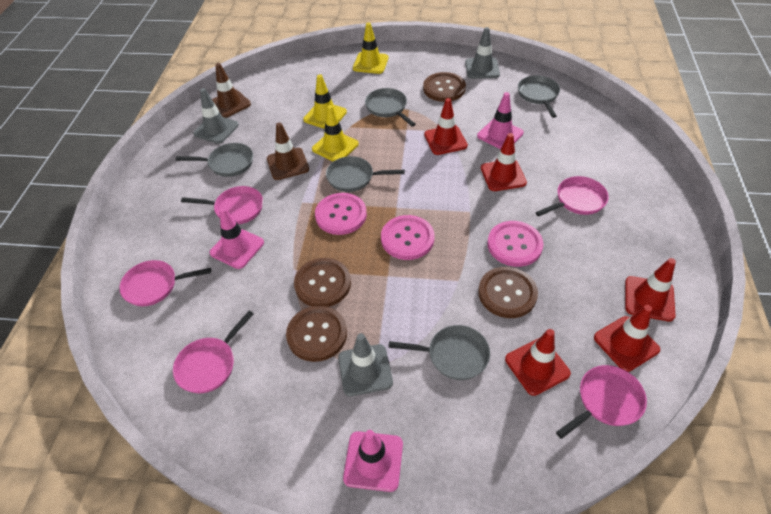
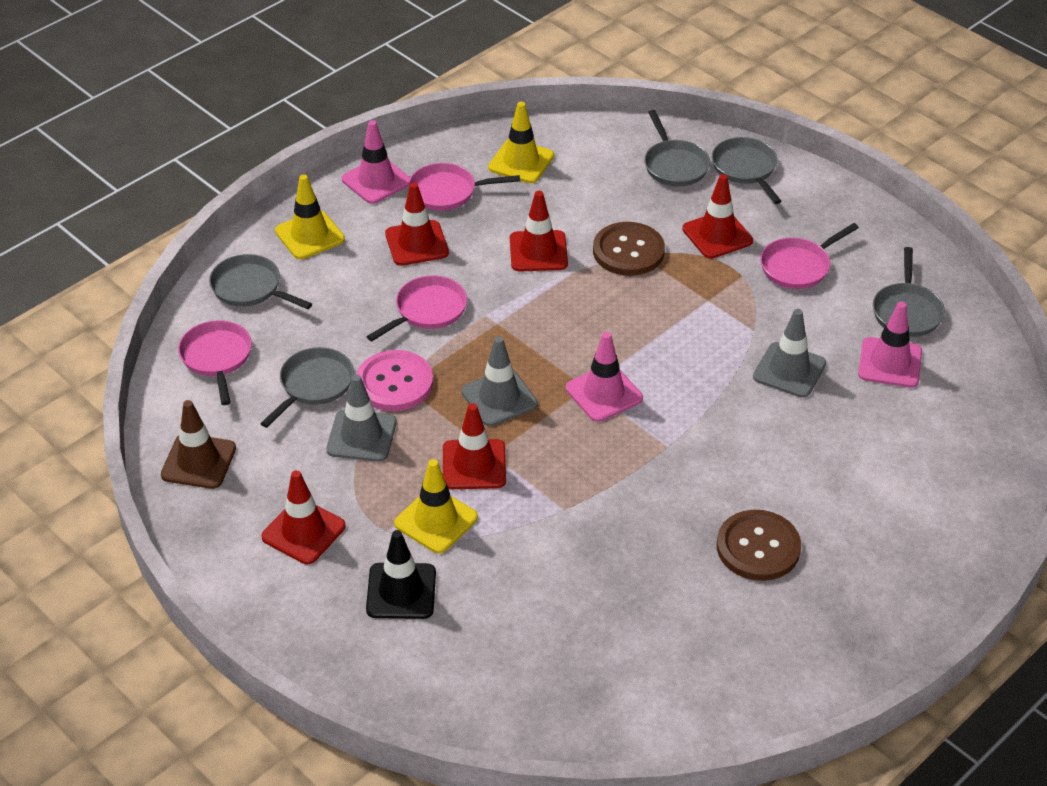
black traffic cone: none = 0 -> [366,530,436,619] = 1
brown button: [286,306,347,362] [294,258,351,307] [423,72,466,102] [478,267,538,318] = 4 -> [593,222,665,276] [717,510,801,581] = 2
brown traffic cone: [212,63,251,118] [267,122,309,180] = 2 -> [161,400,236,489] = 1
pink button: [315,193,367,235] [381,215,434,260] [487,221,543,267] = 3 -> [356,350,433,411] = 1
pink pan: [119,260,211,306] [173,310,254,393] [181,186,263,224] [535,176,608,217] [556,365,647,439] = 5 -> [178,320,252,405] [366,275,467,341] [408,163,520,211] [760,223,859,289] = 4

